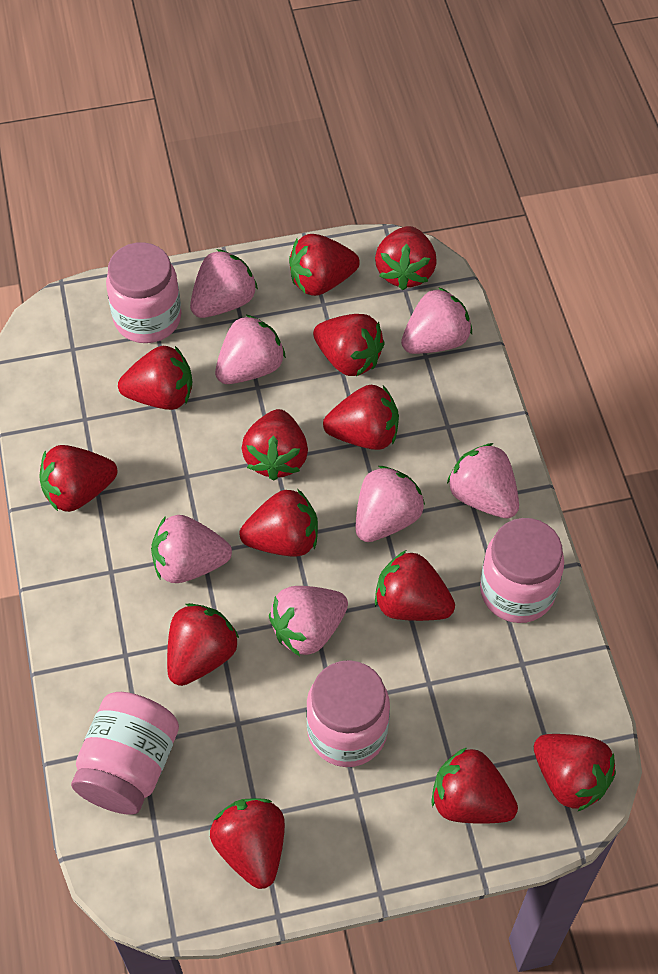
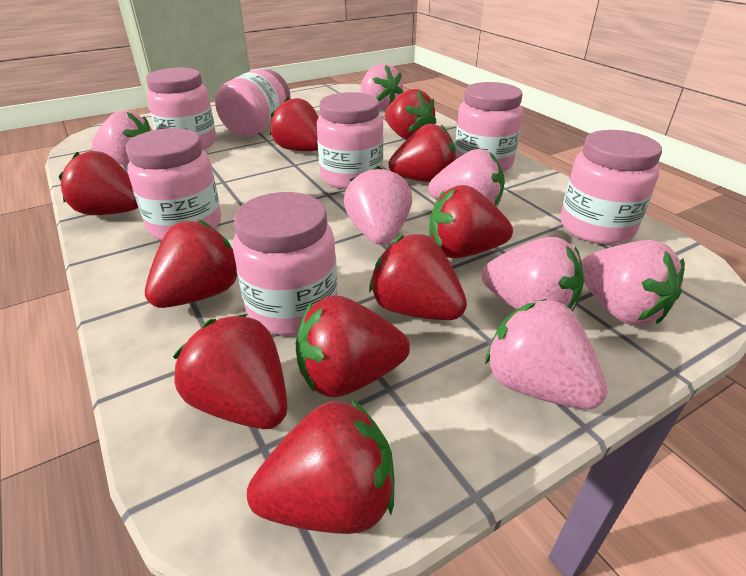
pink jar: [71,692,179,815] [106,242,181,343] [306,660,390,767] [480,518,564,623] = 4 -> [126,128,221,240] [146,68,216,150] [215,69,291,137] [233,192,338,335] [317,92,384,189] [455,82,523,172] [560,130,662,244] = 7
red strawberry: [39,445,117,512] [118,346,192,410] [167,603,239,686] [210,798,285,889] [239,489,318,557] [242,409,308,481] [289,234,360,296] [313,314,385,376] [323,385,399,450] [375,226,437,290] [375,550,455,621] [431,747,518,824] [534,734,616,812] = 13 -> [59,151,138,215] [145,220,237,308] [173,314,287,429] [247,399,394,534] [270,97,318,151] [296,295,410,397] [369,234,467,320] [385,89,437,140] [389,124,456,182] [429,185,513,258] = 10

